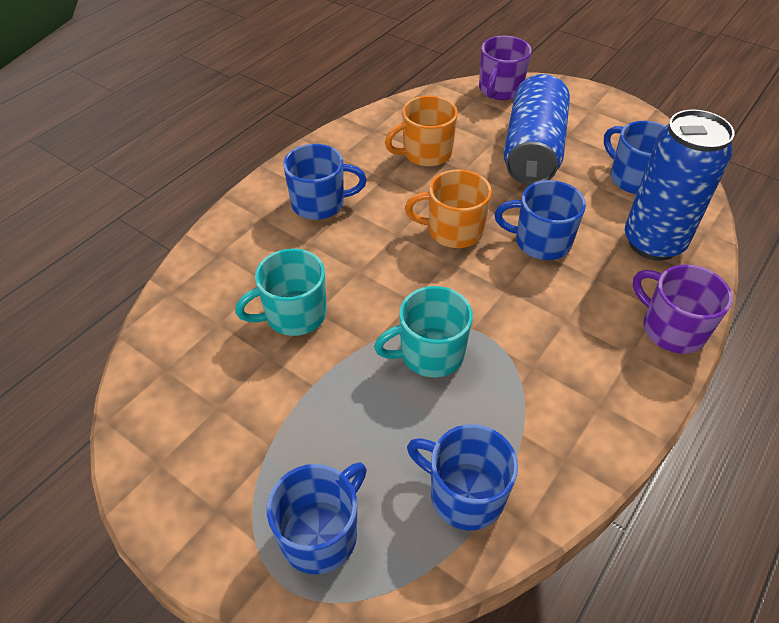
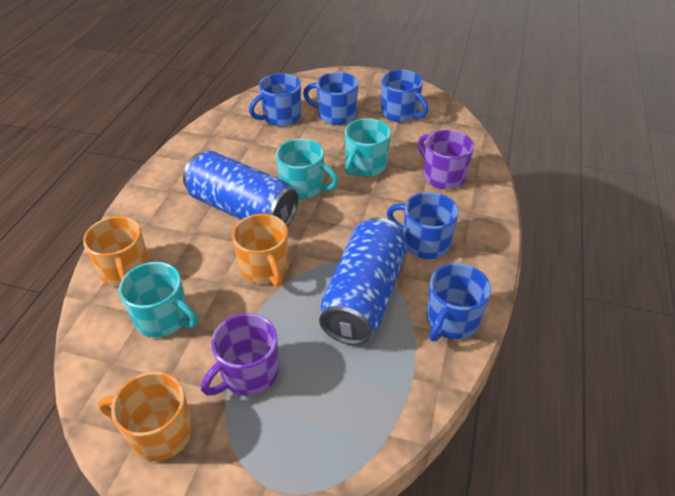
orange mug: [385,96,458,167] [405,169,492,248] = 2 -> [83,216,150,286] [98,371,193,461] [232,214,289,287] = 3
turquoise mug: [235,248,327,336] [374,286,473,377] = 2 -> [119,262,198,338] [276,139,339,199] [345,118,391,177] = 3

